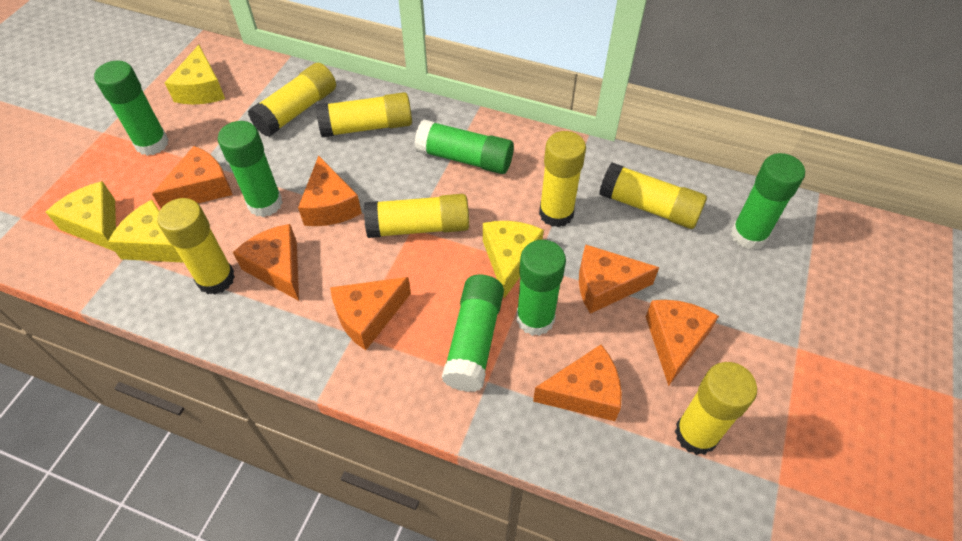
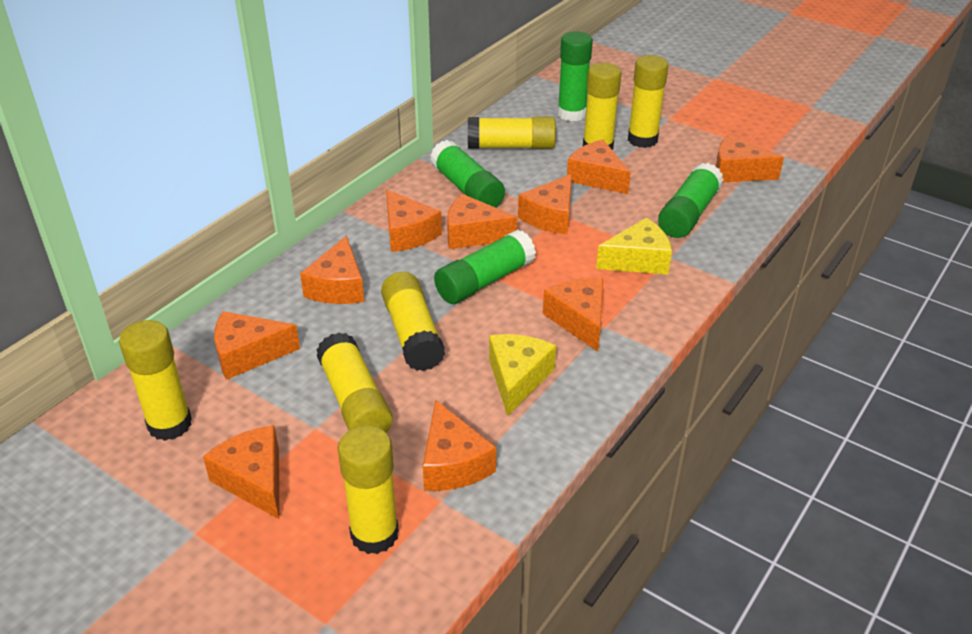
green glue stick: [94,60,169,156] [218,121,283,217] [414,119,514,174] [442,275,504,392] [517,240,566,336] [731,153,805,250] = 6 -> [430,140,505,208] [434,230,536,304] [557,31,593,122] [658,163,724,238] = 4
orange cheese: [152,146,233,208] [233,224,299,301] [298,156,362,226] [330,277,411,350] [533,344,622,421] [579,245,659,314] [646,300,719,386] = 7 -> [203,425,279,519] [214,311,300,380] [300,235,364,304] [386,189,442,252] [423,400,496,491] [447,194,518,249] [518,174,572,234] [543,278,604,352] [567,140,631,194] [716,134,784,182] = 10
yellow cheese: [46,181,116,251] [108,200,184,263] [164,45,225,104] [483,221,544,298] = 4 -> [489,334,556,416] [596,218,672,274] = 2

